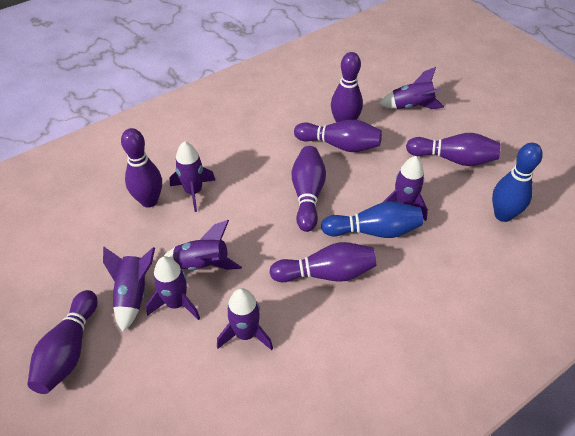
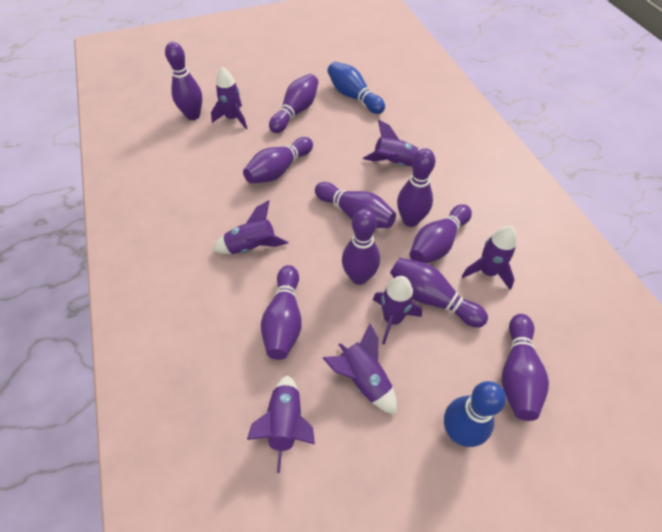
purple bowling pin: [27,290,98,394] [121,128,162,208] [270,242,376,282] [292,146,326,232] [294,119,382,152] [331,52,363,123] [406,133,501,166] = 7 -> [165,42,202,120] [243,137,313,184] [261,265,302,360] [269,74,318,133] [315,182,396,228] [342,209,380,285] [390,258,488,327] [397,148,435,227] [410,204,472,263] [501,314,549,421] = 10

